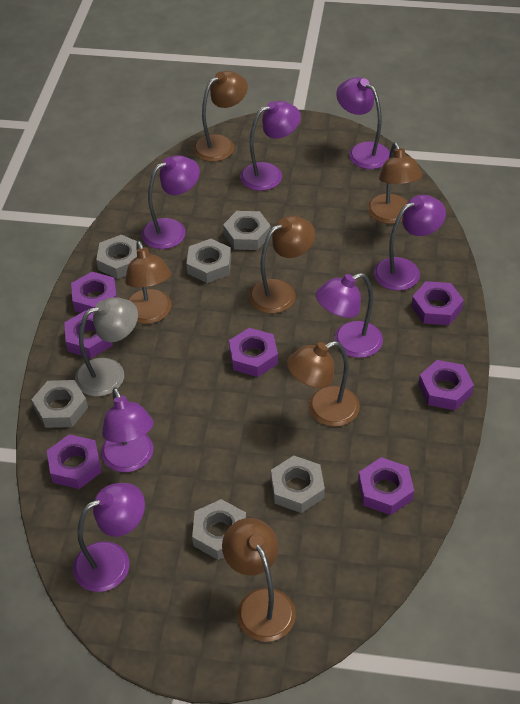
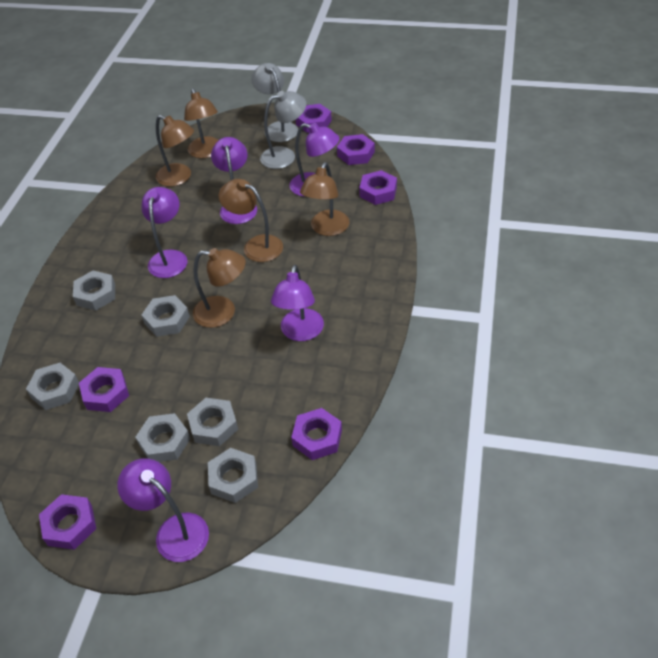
brown lamp: [125,241,172,324] [193,71,248,162] [222,518,296,642] [249,216,315,313] [287,341,360,427] [367,142,422,224] = 6 -> [156,115,194,187] [184,89,218,158] [193,248,246,328] [218,179,283,262] [300,162,349,236] = 5
grey lamp: [75,297,138,397] = 1 -> [251,63,298,142] [260,91,307,169] = 2
purple lamp: [73,483,145,592] [101,387,154,472] [141,155,200,249] [240,101,301,191] [316,273,383,358] [336,77,390,169] [374,195,446,291] = 7 -> [117,458,209,562] [141,187,188,278] [211,137,257,224] [271,265,324,341] [289,123,340,197] = 5
purple nut: [47,434,102,489] [64,310,113,358] [71,272,117,313] [229,328,278,377] [358,457,414,515] [411,281,464,325] [418,360,474,410] = 7 -> [39,494,96,550] [79,367,129,412] [291,408,342,460] [296,104,332,133] [337,134,375,165] [359,170,397,205] = 6

